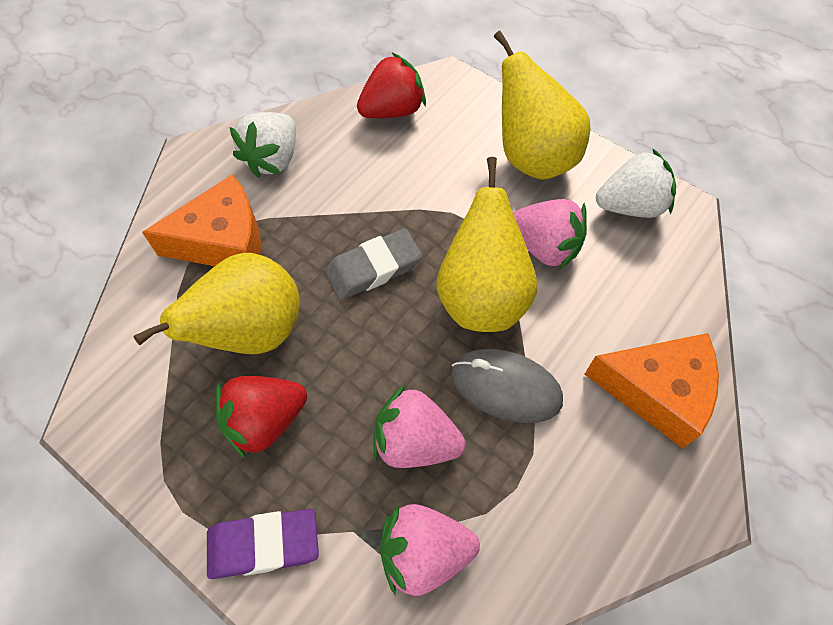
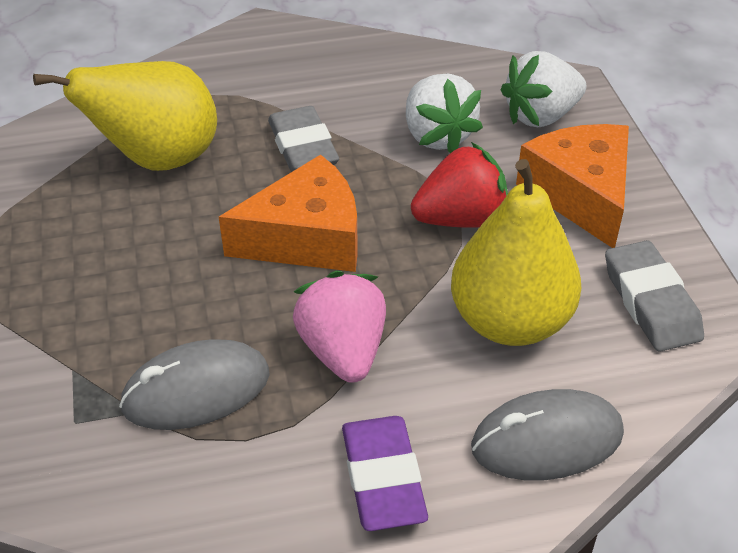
grey eraser: [325,228,422,300] = 1 -> [268,106,339,172] [605,240,704,352] = 2
grey mouse: [451,349,563,423] = 1 -> [119,339,270,430] [471,389,624,480] = 2
pink strawberry: [373,385,465,468] [380,504,480,596] [513,199,587,270] = 3 -> [293,271,386,383] = 1
red strawberry: [216,376,307,459] [357,53,426,118] = 2 -> [411,142,508,228] = 1
yellow pear: [133,253,300,354] [436,157,537,332] [494,31,590,180] = 3 -> [33,61,217,171] [451,159,581,346] = 2

